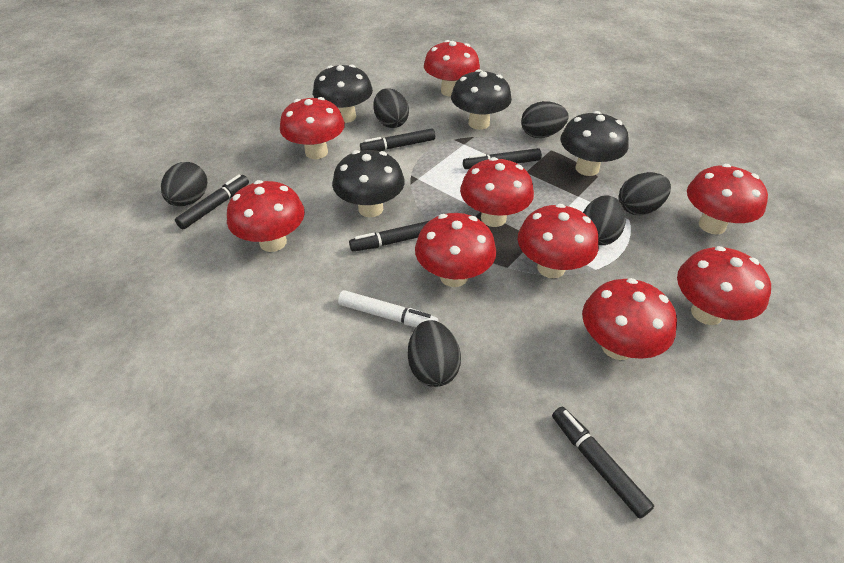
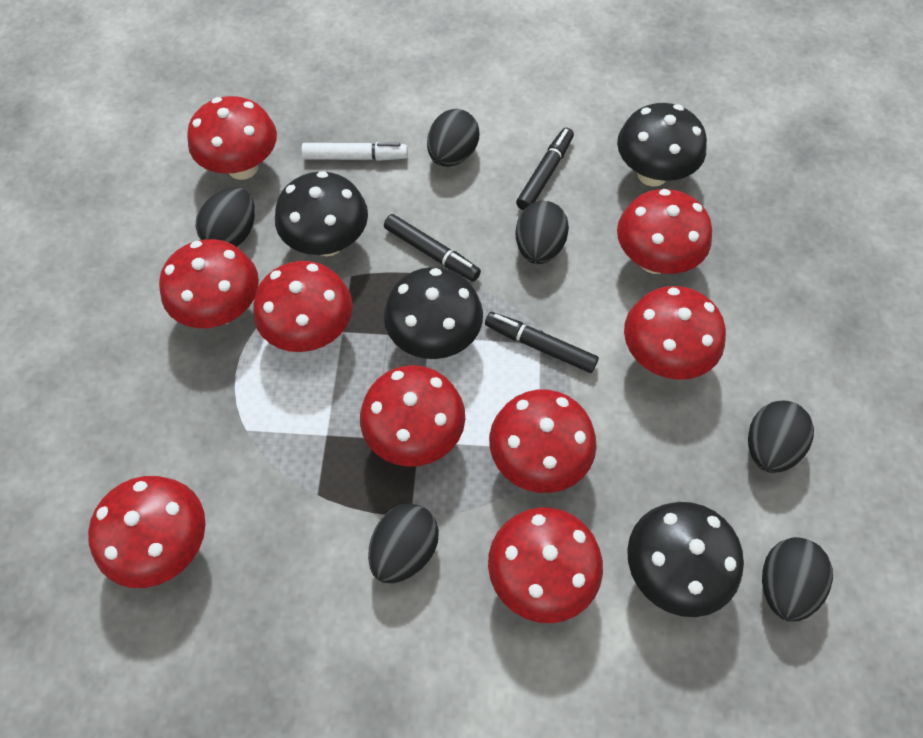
black marker: [175,174,249,229] [349,221,429,252] [360,128,435,151] [463,148,542,169] [552,406,654,519] = 5 -> [384,214,481,282] [485,312,599,373] [516,128,574,210] = 3

